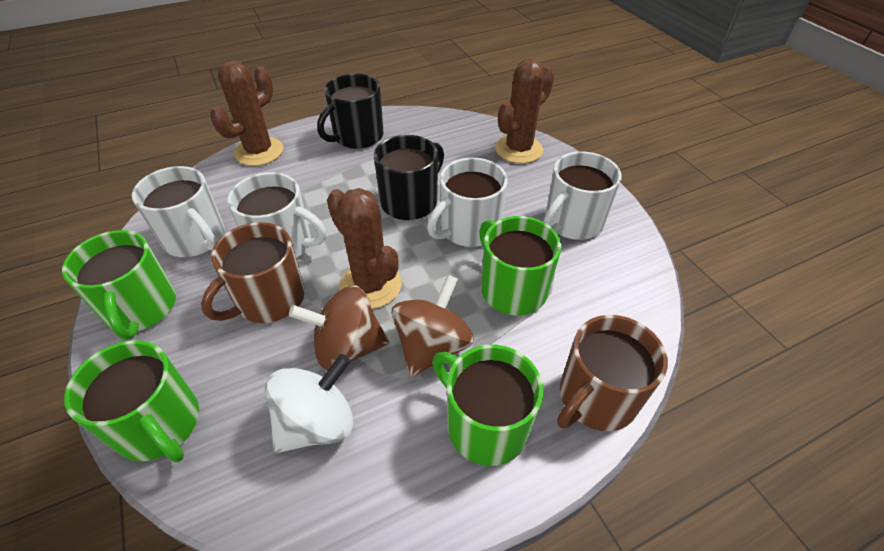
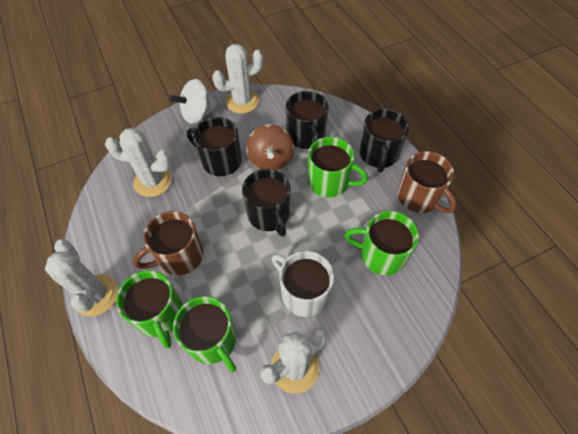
black mug: [317,74,384,149] [374,135,444,220] = 2 -> [187,117,242,176] [242,169,291,237] [286,91,328,149] [360,109,409,172] = 4
brown cactus: [210,60,283,166] [327,188,402,309] [495,59,555,164] = 3 -> none = 0
brown spinning top: [289,285,389,371] [391,275,474,377] = 2 -> [246,124,294,170] = 1
white cactus: none = 0 -> [45,239,118,317] [105,128,172,197] [212,44,263,114] [260,327,327,394] = 4
white mug: [132,166,225,257] [228,172,326,258] [427,158,508,247] [543,152,622,240] = 4 -> [271,251,334,317] = 1

